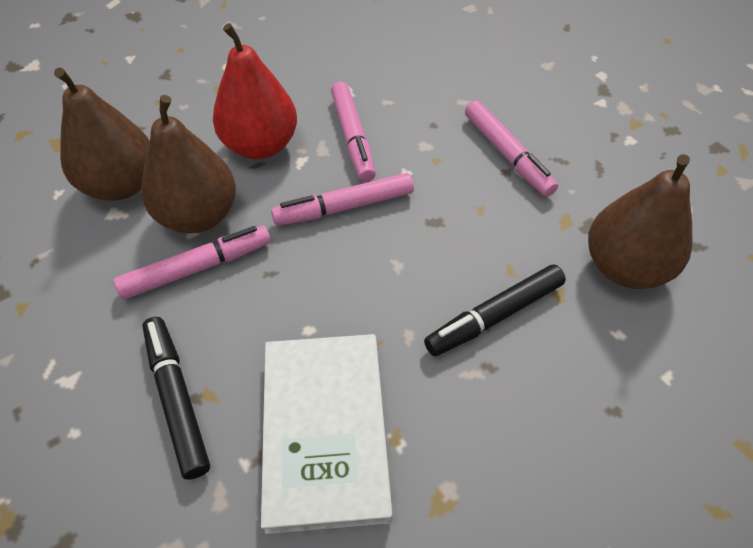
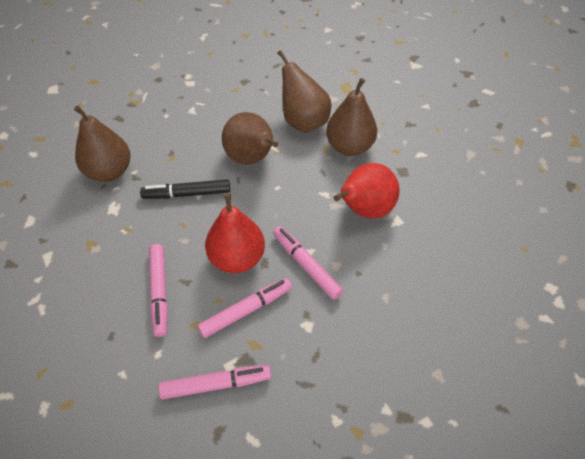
black marker: [142,317,210,480] [424,264,566,356] = 2 -> [140,179,230,199] = 1
brown pear: [54,68,150,201] [141,95,236,233] [588,154,693,289] = 3 -> [74,105,131,182] [222,112,278,164] [277,50,332,133] [326,78,377,156] = 4
red pear: [213,23,297,159] = 1 -> [205,193,265,273] [334,163,400,218] = 2
white book: [261,334,393,534] = 1 -> none = 0

